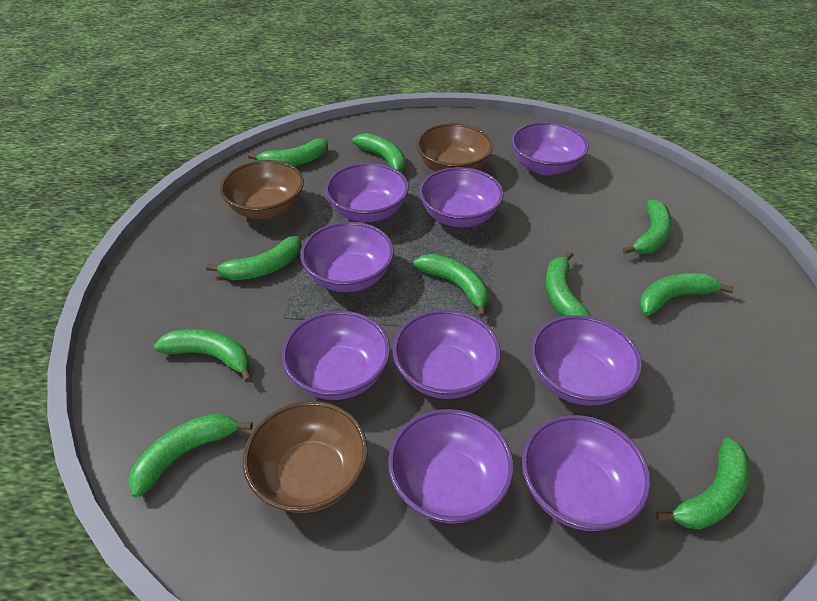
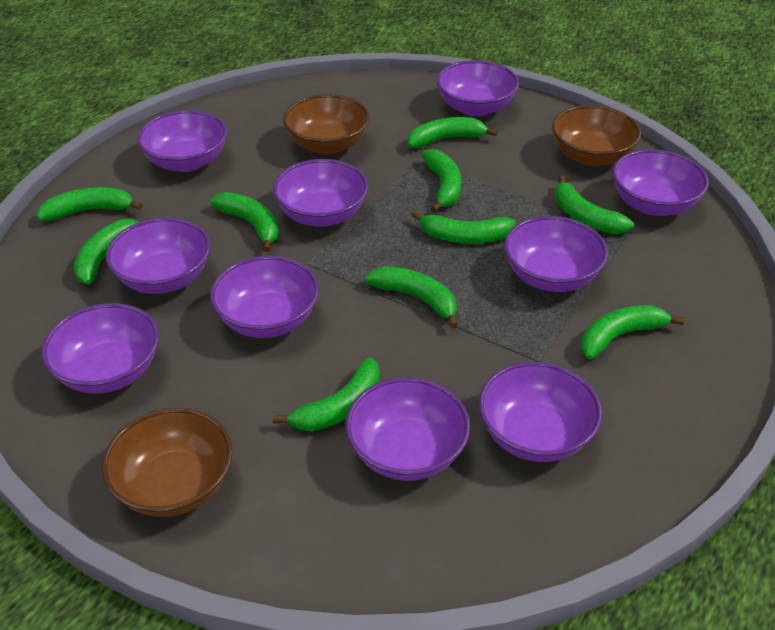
purple bowl: [281,311,390,400] [300,221,394,292] [325,163,409,222] [388,409,514,524] [392,310,501,399] [419,167,503,227] [511,122,589,175] [522,415,651,531] [531,315,642,406] = 9 -> [41,303,159,394] [106,217,210,294] [137,110,227,172] [210,256,319,338] [273,159,368,227] [345,377,470,481] [437,60,519,117] [478,361,602,462] [504,216,608,292] [613,149,709,216] = 10

